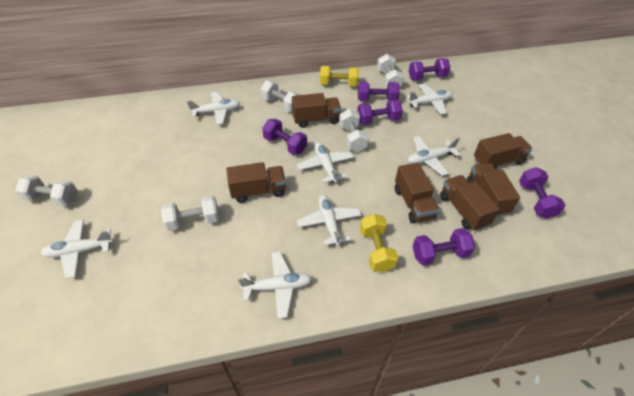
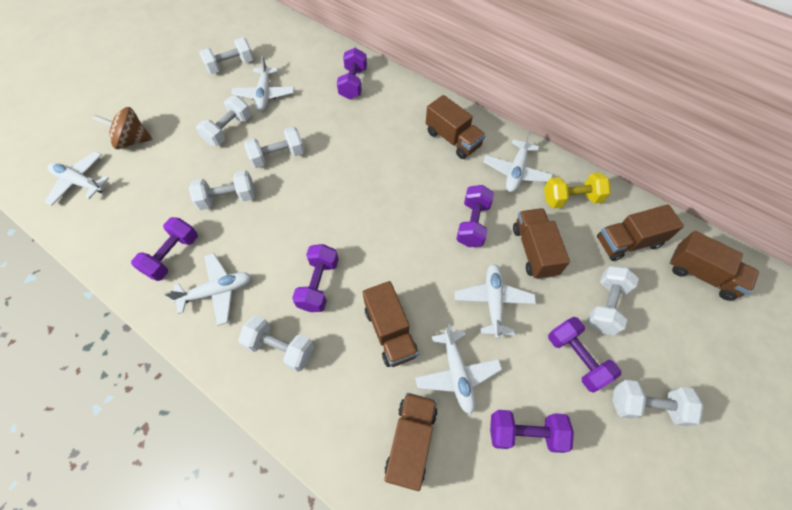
brown spinning top: none = 0 -> [93,107,152,149] = 1
white dumbbell: [15,174,78,207] [161,195,219,231] [260,80,301,112] [339,109,369,152] [377,54,404,87] = 5 -> [189,170,255,210] [196,96,251,146] [199,37,254,74] [238,315,314,372] [244,127,305,168] [587,266,639,336] [613,380,704,426] = 7
white plane: [41,219,113,279] [187,92,240,125] [238,252,312,319] [297,142,354,183] [297,195,361,246] [406,84,453,115] [408,136,461,176] = 7 -> [45,151,109,206] [164,253,252,326] [231,56,294,111] [415,324,502,414] [455,264,536,339] [483,131,553,192] = 6
yellow dumbbell: [320,66,359,87] [360,214,398,272] = 2 -> [544,172,611,208] = 1

